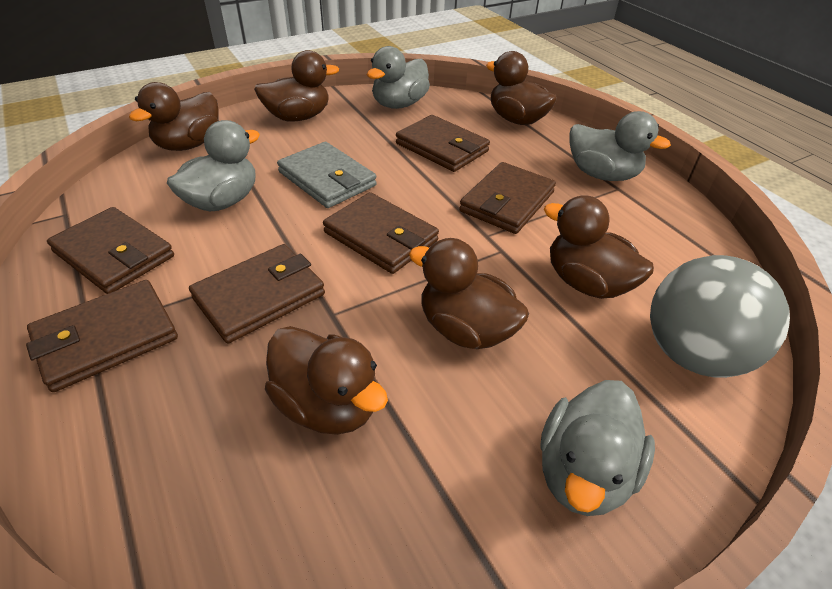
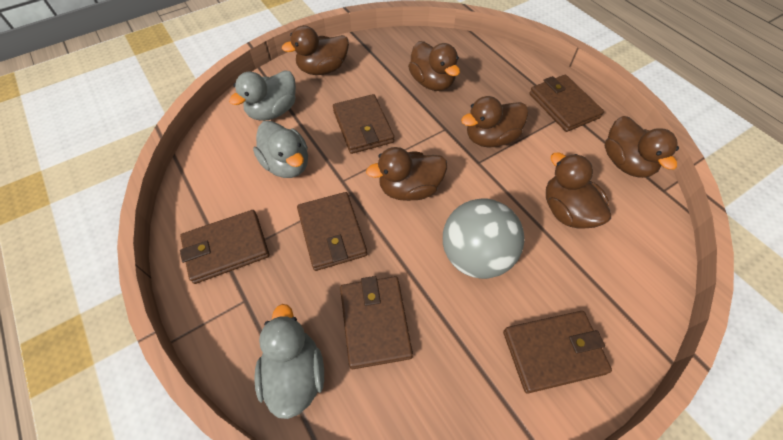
grey duck: [167,120,260,211] [367,46,430,109] [540,380,655,516] [569,111,671,181] = 4 -> [229,70,296,121] [253,121,308,178] [254,304,324,419] = 3
grey wallet: [277,142,377,208] = 1 -> none = 0

